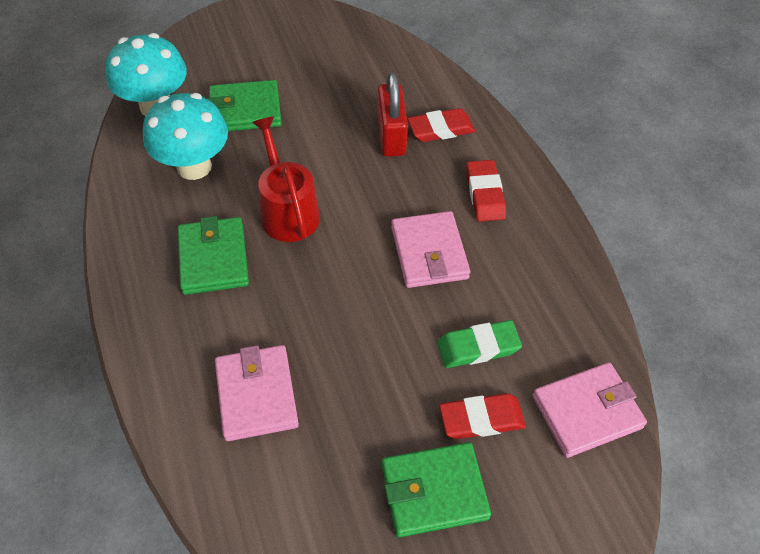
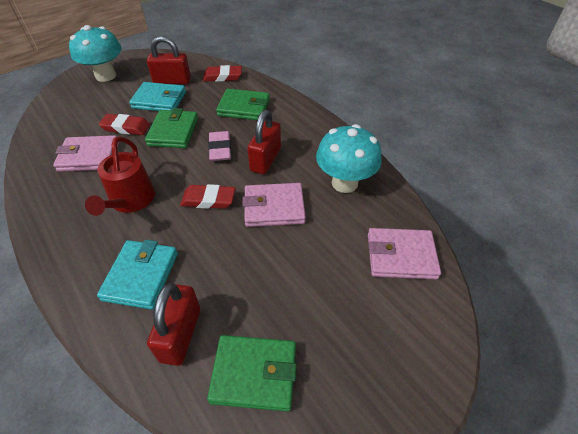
green eraser: [437,320,522,368] = 1 -> none = 0
pink eraser: none = 0 -> [208,131,231,161] = 1
red padlock: [377,73,408,157] = 1 -> [147,36,191,84] [147,283,200,366] [247,110,281,174] = 3
turquoise wallet: none = 0 -> [97,240,178,310] [129,82,186,111] = 2

